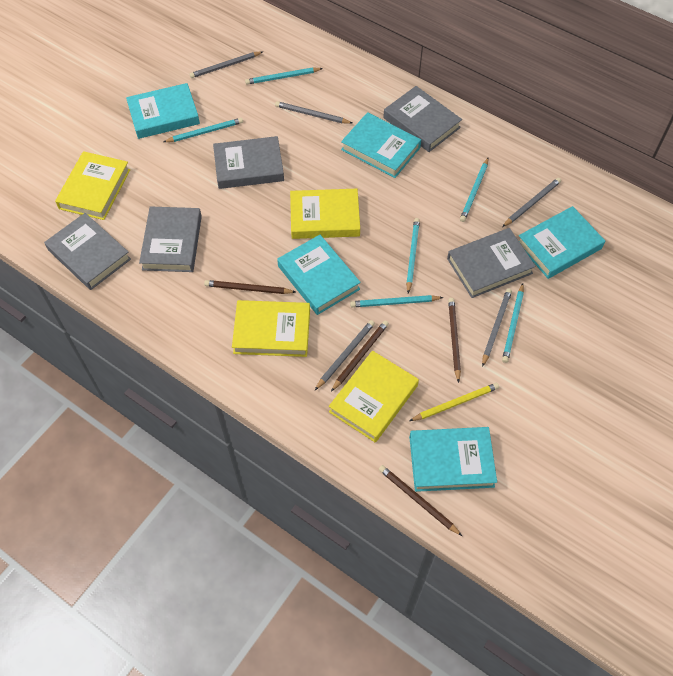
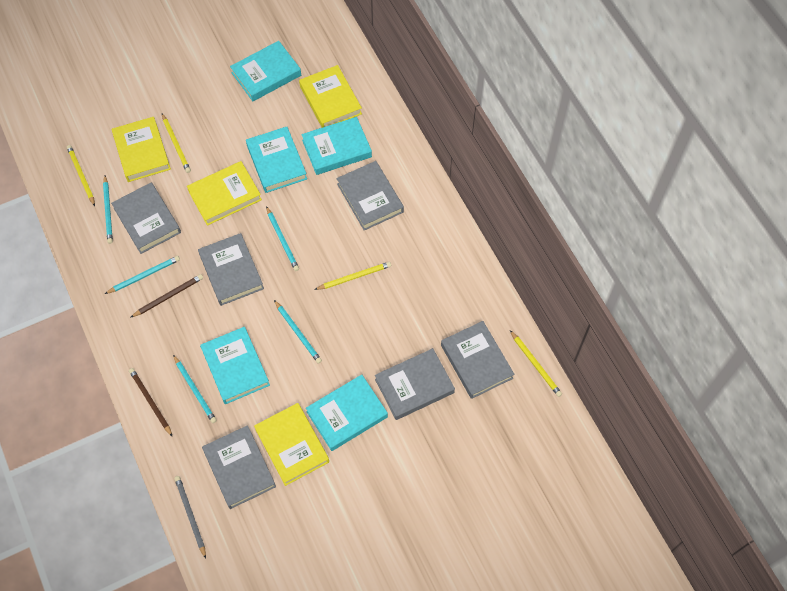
brown pencil: [204,280,295,294] [331,320,389,392] [379,465,462,536] [448,298,461,383] = 4 -> [129,368,173,437] [130,274,203,318] = 2
grey book: [44,213,131,290] [139,206,202,272] [213,136,284,189] [383,86,462,152] [447,228,536,298] = 5 -> [111,183,181,254] [198,233,264,306] [202,425,276,509] [337,161,404,231] [375,348,455,420] [441,321,514,399] = 6
grey pencil: [189,51,263,78] [275,101,352,124] [315,320,375,390] [482,288,512,367] [502,178,561,227] = 5 -> [174,476,206,558] = 1
turquoise pencil: [163,118,243,142] [245,67,323,84] [350,295,443,307] [406,218,420,293] [460,158,488,222] [502,283,524,363] = 6 -> [103,176,113,244] [105,256,180,294] [173,355,217,423] [266,206,299,271] [274,300,322,364] = 5
yellow pencil: [409,383,499,421] = 1 -> [67,145,95,206] [162,113,191,173] [314,262,391,290] [510,330,562,397] = 4

